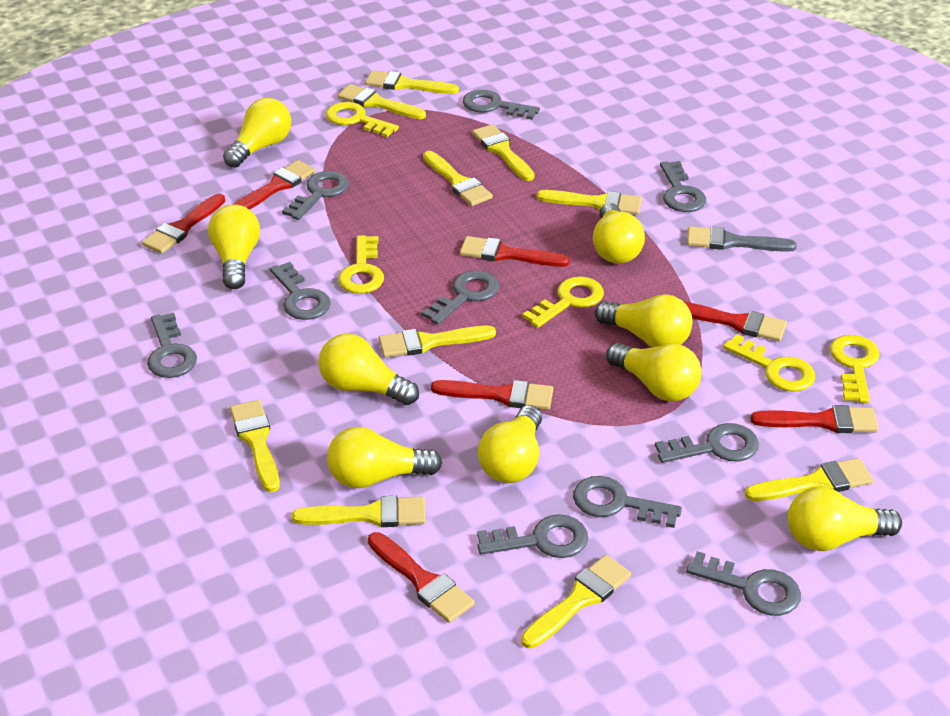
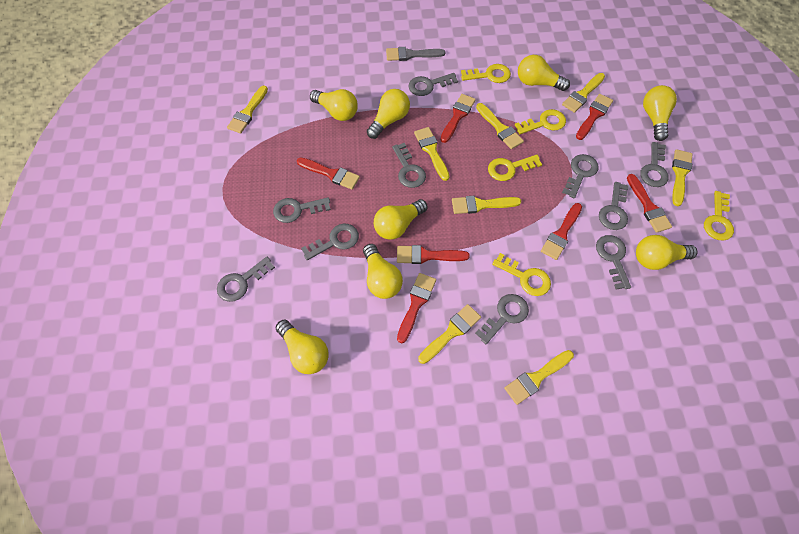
yellow brush: [230,400,280,492] [292,496,426,527] [337,84,426,119] [365,70,459,94] [379,326,496,358] [423,151,493,206] [472,124,534,181] [521,555,631,649] [537,190,642,215] [745,458,874,501] = 10 -> [227,86,268,134] [414,127,450,181] [418,304,481,364] [452,196,521,214] [476,103,524,149] [504,350,574,405] [562,73,605,113] [672,149,692,206] = 8
yellow light bulb: [208,205,260,289] [223,98,291,168] [318,333,419,405] [327,427,442,488] [478,405,542,483] [593,203,645,264] [595,294,692,347] [606,343,701,401] [788,487,902,551] = 9 -> [276,320,329,374] [310,89,358,121] [363,244,403,299] [367,89,410,139] [374,199,428,240] [518,55,570,91] [636,235,698,270] [643,85,677,141] = 8

